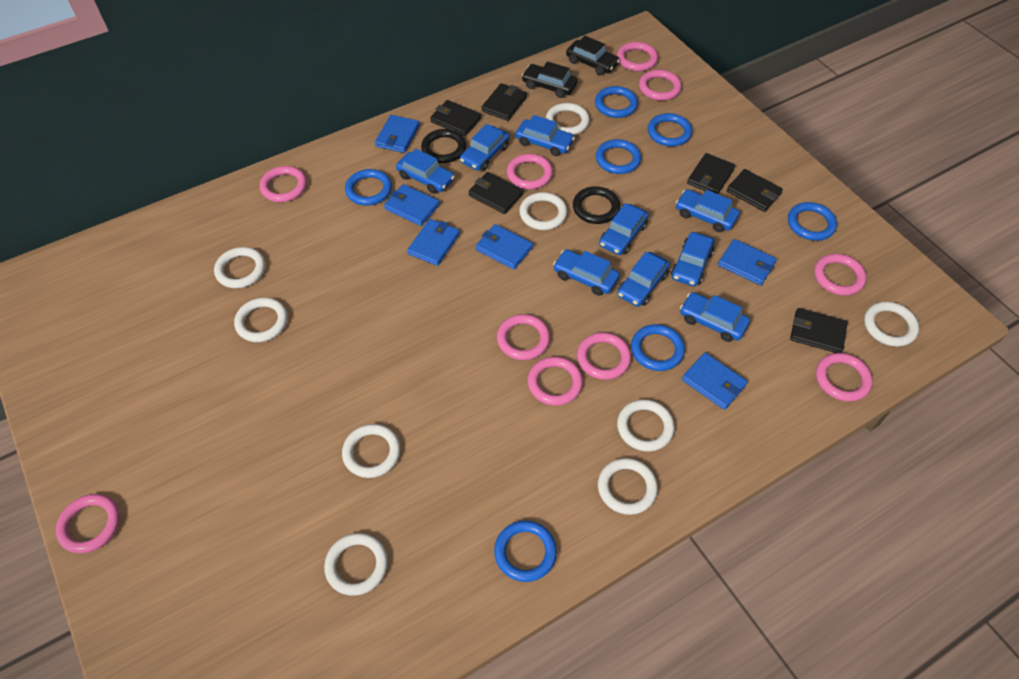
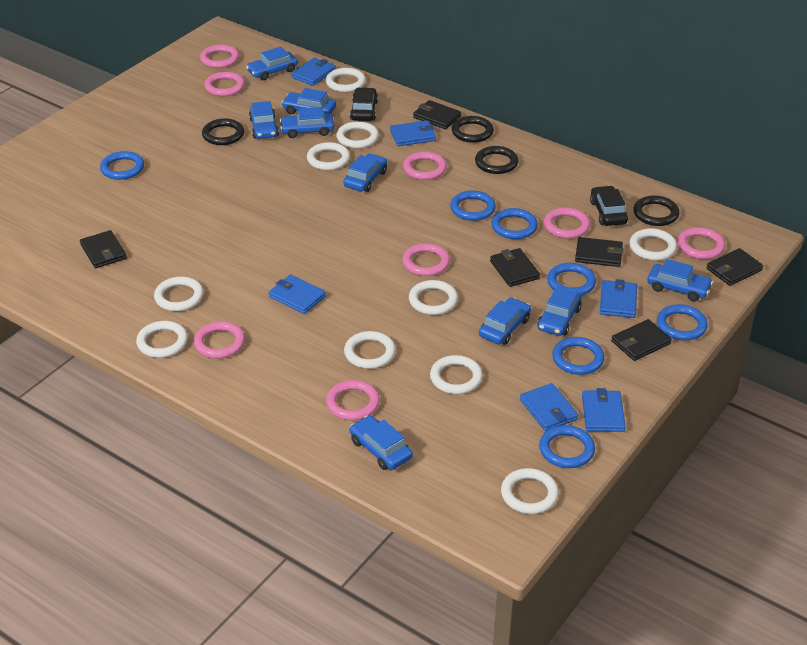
black ring: [421,129,466,163] [573,186,620,224] = 2 -> [202,118,244,145] [452,116,494,143] [475,146,518,174] [634,195,679,226] = 4
pink ring: [56,494,120,553] [260,166,307,202] [497,314,550,360] [507,154,553,189] [528,357,583,406] [577,332,631,380] [617,42,658,71] [639,70,682,101] [814,254,867,296] [816,353,873,402] = 10 -> [194,321,245,358] [200,45,239,68] [204,72,245,96] [326,380,380,420] [402,243,450,276] [403,152,447,180] [544,207,590,239] [678,227,725,259] = 8
white ring: [214,247,265,288] [234,297,288,342] [324,533,388,596] [342,424,400,478] [519,192,567,230] [546,103,590,135] [598,458,658,515] [617,399,675,452] [864,301,919,347] = 9 -> [136,321,188,358] [154,277,203,311] [307,142,350,170] [326,68,366,92] [336,121,379,148] [344,331,396,369] [409,280,458,315] [430,355,483,394] [501,468,559,514] [630,228,677,261] = 10

